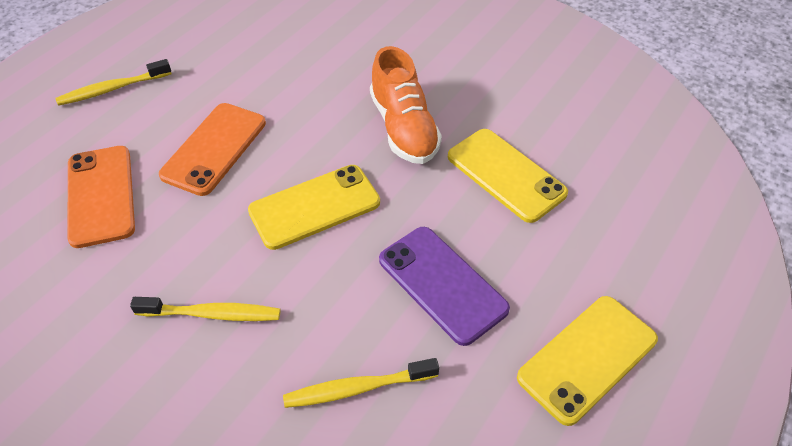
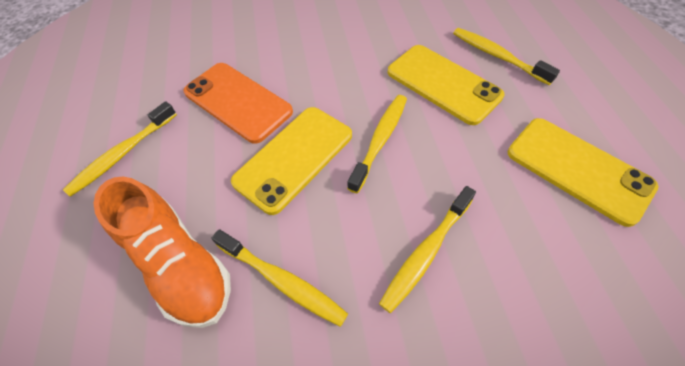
orange phone: [67,146,135,248] [159,103,266,196] = 2 -> [184,63,293,144] = 1
purple phone: [379,227,510,346] = 1 -> none = 0
yellow toothbrush: [56,59,172,106] [130,297,280,321] [283,358,439,408] = 3 -> [63,101,177,197] [211,229,348,327] [347,95,407,193] [379,186,476,313] [453,28,560,85] = 5

